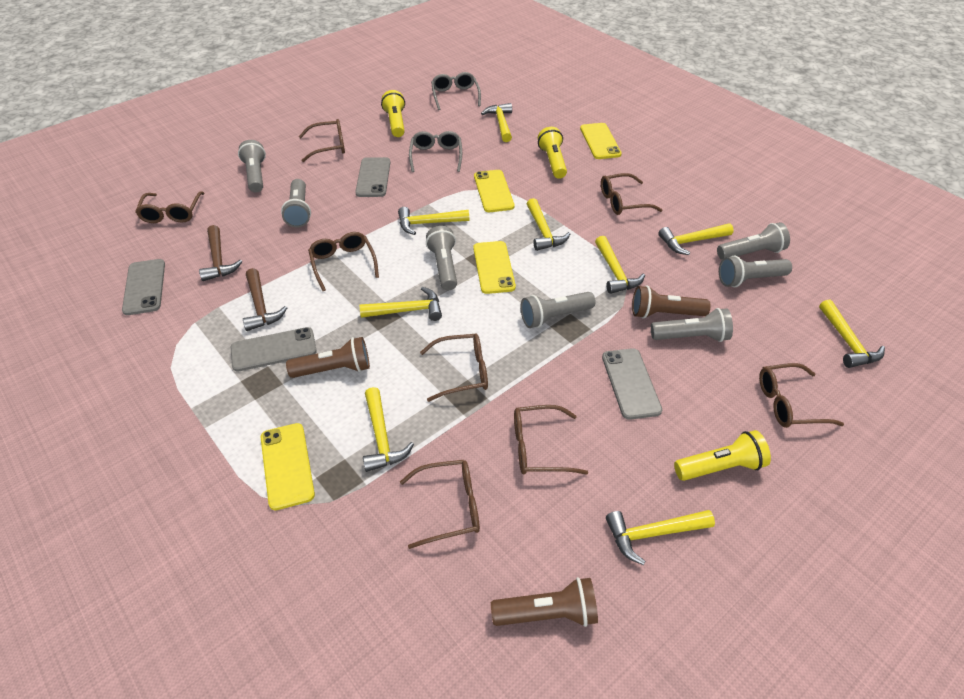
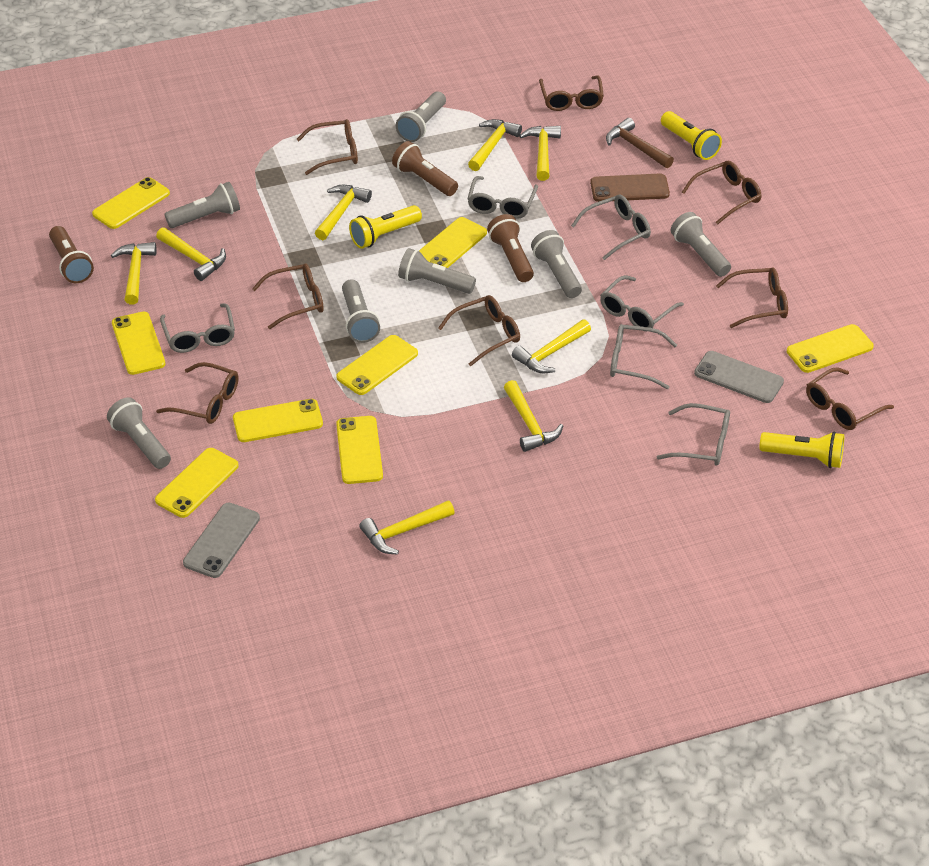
brown hammer: [199,225,242,281] [243,268,287,331] = 2 -> [606,118,674,168] = 1
brown phone: none = 0 -> [590,173,670,202] = 1
grey glasses: [409,131,462,172] [431,72,481,110] = 2 -> [160,303,235,353] [467,176,538,219] [571,195,651,260] [600,275,684,328] [610,324,677,389] [657,403,730,466] = 6
grey phone: [122,259,165,315] [231,327,317,371] [355,157,390,197] [602,348,662,420] = 4 -> [183,503,260,578] [694,351,784,403] = 2
yellow hammer: [360,287,442,321] [363,387,414,472] [398,207,469,235] [481,103,512,142] [527,198,570,251] [595,236,645,294] [606,510,715,565] [658,223,734,255] [819,299,885,368] = 9 -> [111,242,157,305] [156,227,226,281] [315,185,372,240] [360,500,455,555] [468,119,522,171] [504,380,563,452] [512,319,591,373] [519,126,561,181] = 8
yellow phone: [260,423,315,510] [473,241,516,294] [474,170,514,212] [580,123,622,159] = 4 -> [92,177,170,229] [112,312,166,375] [155,448,239,518] [233,399,323,442] [336,335,418,395] [336,416,383,484] [419,217,487,268] [787,324,874,373] = 8

